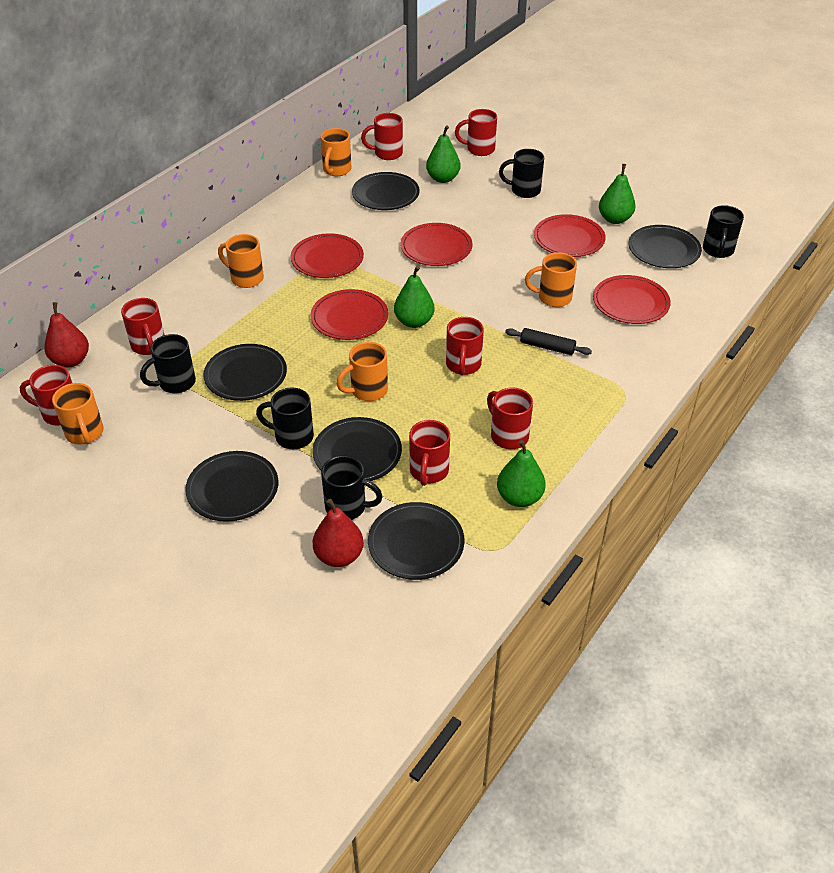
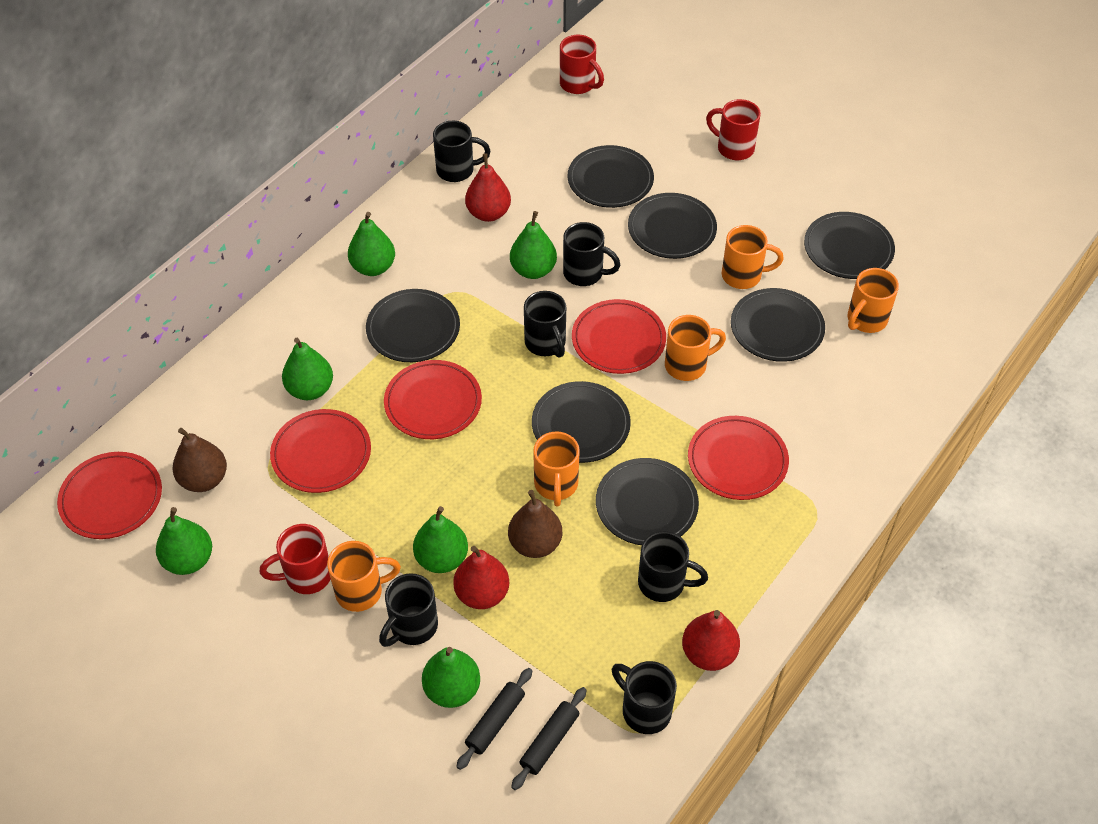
black mug: [140,334,196,393] [256,387,314,449] [321,456,383,520] [499,149,544,198] [703,205,744,258] = 5 -> [379,573,438,647] [433,121,490,182] [524,291,566,358] [563,222,620,286] [612,661,677,734] [638,531,708,602] = 6
black plate: [185,451,278,522] [203,344,287,401] [313,417,402,481] [352,172,420,210] [368,502,465,580] [629,225,702,268] = 6 -> [366,289,460,362] [532,381,631,463] [568,145,654,208] [596,458,699,545] [628,193,717,259] [731,288,825,362] [804,212,895,279] = 7
black rolling pin: [505,328,592,355] = 1 -> [456,668,532,770] [511,687,587,790] = 2
brown pear: none = 0 -> [172,428,227,492] [508,490,562,558] = 2
green pear: [394,266,434,328] [426,125,460,183] [497,440,546,507] [599,164,636,224] = 4 -> [156,507,212,575] [282,338,333,400] [348,212,395,276] [413,506,468,573] [422,647,480,708] [510,211,557,279] = 6
red mug: [20,365,72,425] [121,298,165,355] [361,113,403,160] [409,420,450,486] [446,317,484,375] [455,109,497,156] [487,387,533,449] = 7 -> [260,524,331,594] [560,35,604,94] [706,99,761,160] = 3
red pear: [44,302,89,367] [312,499,364,567] = 2 -> [453,546,509,609] [465,153,511,222] [682,610,740,671] = 3

